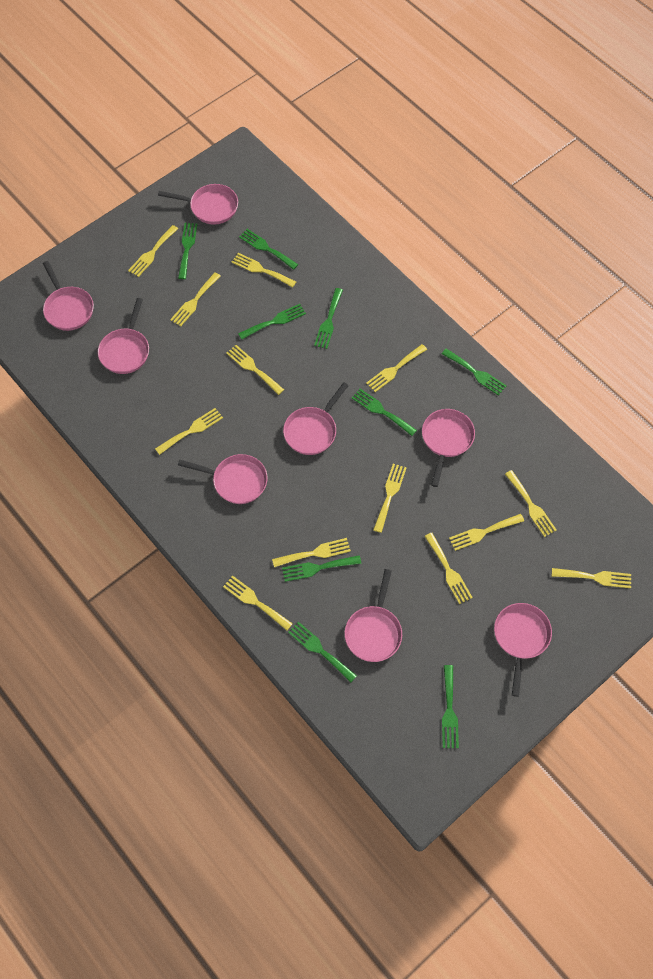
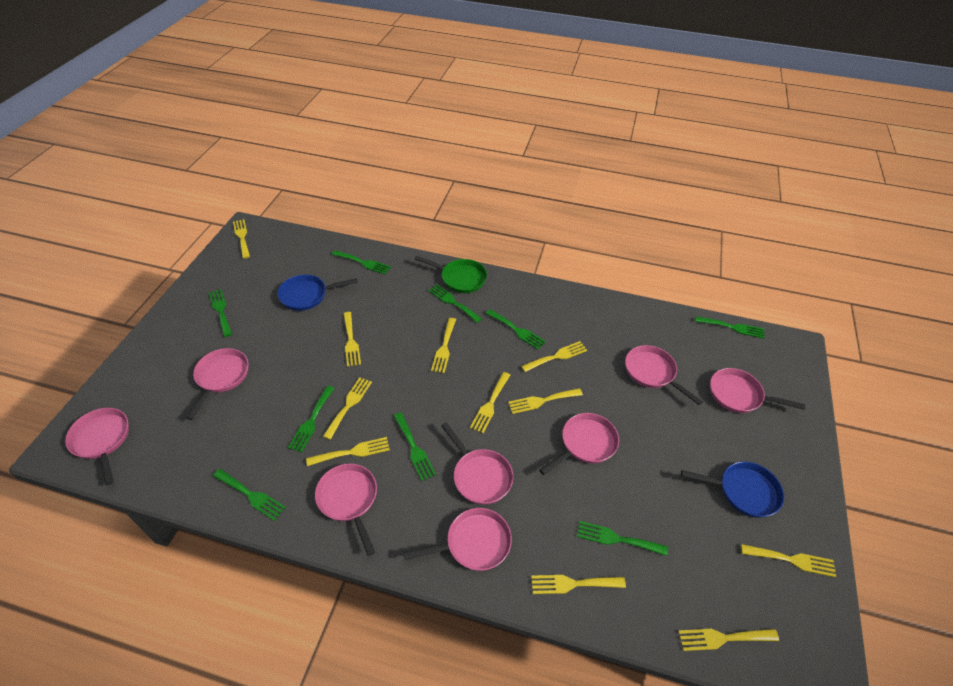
blue pan: none = 0 -> [277,274,358,311] [681,461,784,518] = 2
green pan: none = 0 -> [415,256,487,293] = 1
yellow fork: [128,225,178,277] [155,408,223,455] [170,272,221,326] [223,576,293,630] [226,345,284,395] [232,253,296,288] [272,538,351,567] [366,344,427,392] [373,464,407,533] [424,533,473,604] [449,514,524,551] [505,470,557,537] [552,568,631,588] = 13 -> [233,219,250,258] [306,437,390,466] [323,377,372,440] [343,312,361,367] [431,318,456,373] [470,372,510,433] [508,388,583,414] [521,341,587,372] [531,575,626,594] [678,629,779,651] [741,544,836,577] = 11

